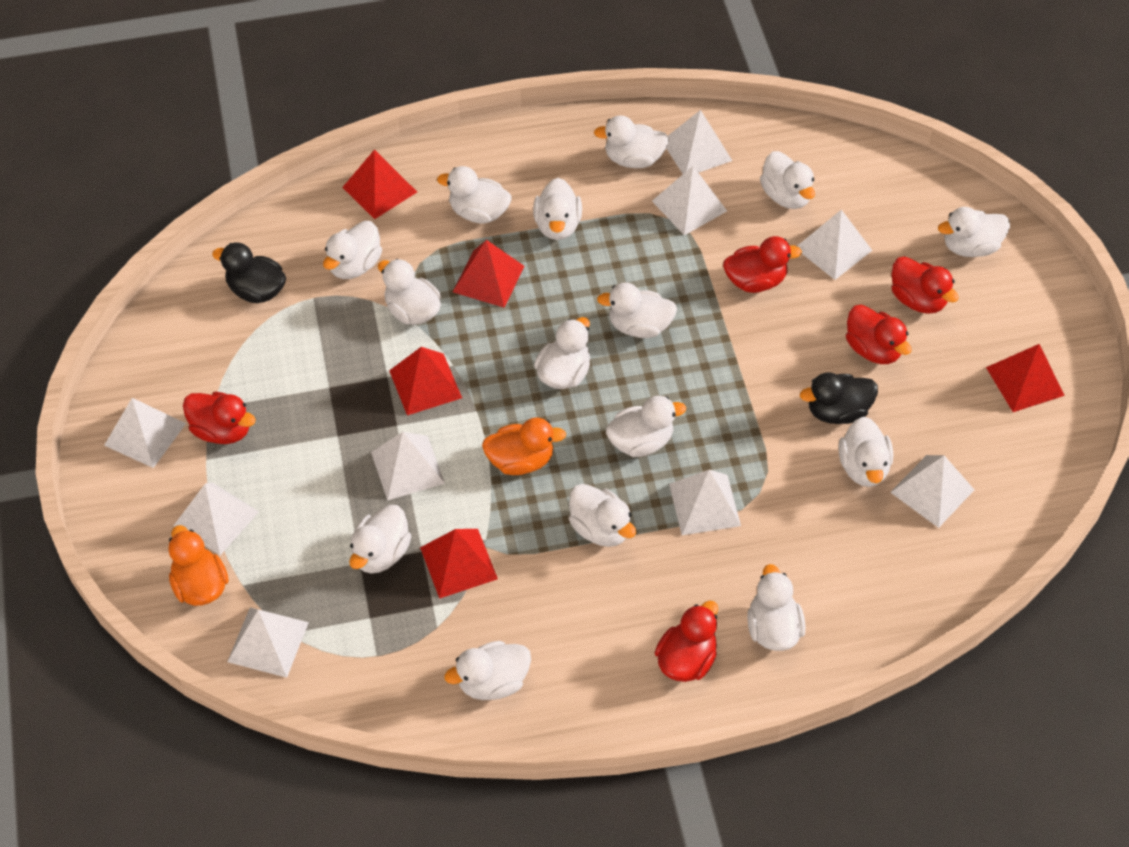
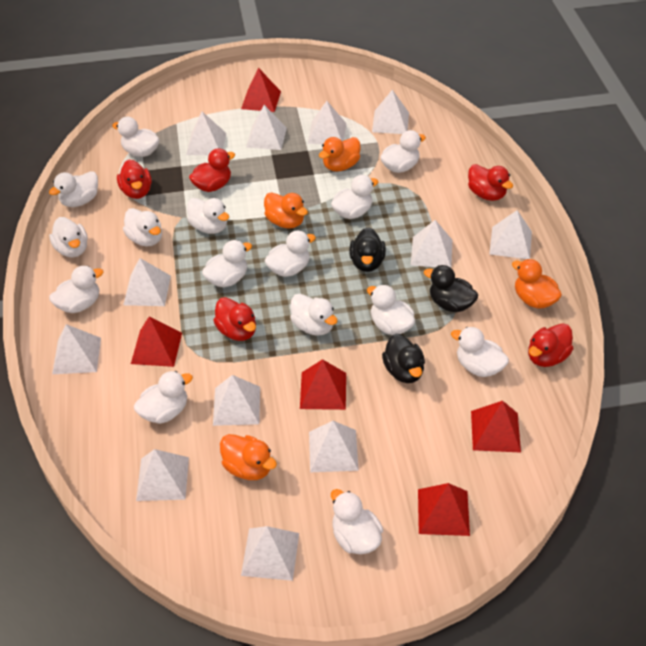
black duck: [212,242,286,303] [800,372,878,424] = 2 -> [349,227,386,272] [382,333,425,383] [424,265,478,312] = 3
orange duck: [168,525,229,606] [482,417,566,475] = 2 -> [220,434,277,480] [264,192,308,229] [319,137,361,172] [512,259,562,309] = 4
white pyramid: [104,398,186,468] [174,483,259,555] [227,607,309,678] [371,432,445,501] [652,166,727,235] [666,110,732,174] [669,469,741,535] [797,209,872,280] [890,455,974,528] = 9 -> [52,324,101,374] [123,258,171,306] [136,449,189,501] [186,112,226,156] [213,375,260,426] [241,526,299,581] [246,105,287,150] [308,101,346,144] [309,421,359,472] [372,90,409,134] [411,220,452,267] [489,210,532,259] = 12

